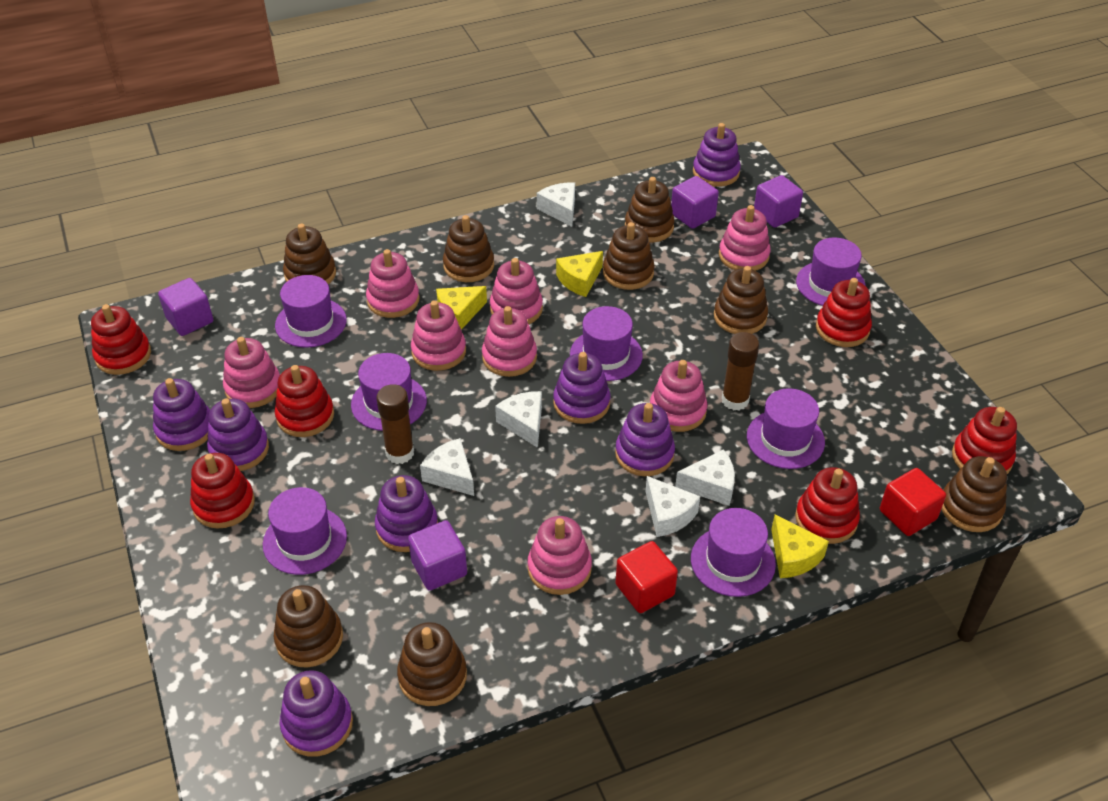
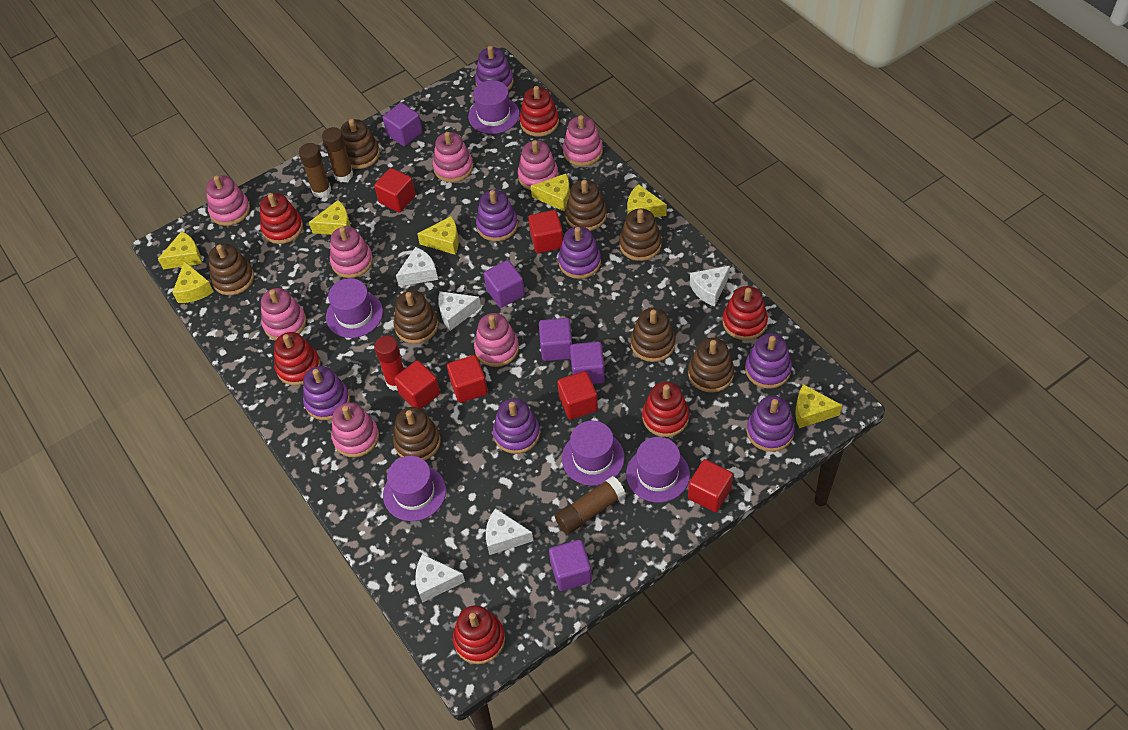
brown glue stick: [376,384,414,464] [722,332,759,410] = 2 -> [299,143,331,198] [322,127,353,182] [555,476,625,534] = 3
purple cube: [158,278,213,336] [408,520,467,591] [671,176,719,229] [754,175,803,228] = 4 -> [383,103,422,146] [484,260,525,308] [539,318,572,361] [549,540,592,591] [570,342,605,384] = 5
purple hat: [263,487,347,575] [275,275,347,348] [351,353,427,431] [570,306,643,381] [691,508,776,597] [747,388,825,469] [796,237,866,306] = 7 -> [326,278,383,338] [383,456,446,521] [468,80,520,134] [562,421,625,486] [626,437,690,503] = 5
red cube: [615,541,678,613] [880,468,946,536] = 2 -> [374,168,416,212] [394,360,440,409] [447,355,488,403] [528,210,563,253] [557,371,598,420] [688,459,733,512] = 6
red glue stick: none = 0 -> [374,336,404,391] = 1
yellow cheese: [436,286,487,330] [556,251,603,297] [771,514,829,578] = 3 -> [158,231,202,270] [172,261,214,303] [309,200,351,235] [417,216,459,254] [531,174,570,211] [627,184,667,217] [795,384,842,428] = 7

